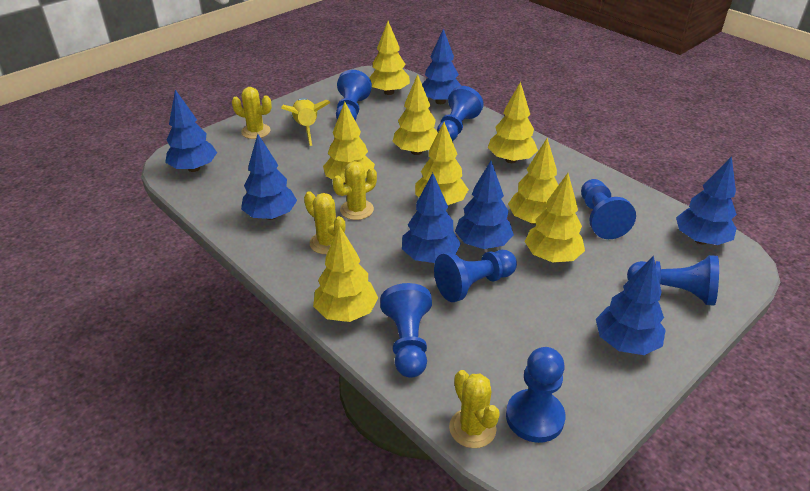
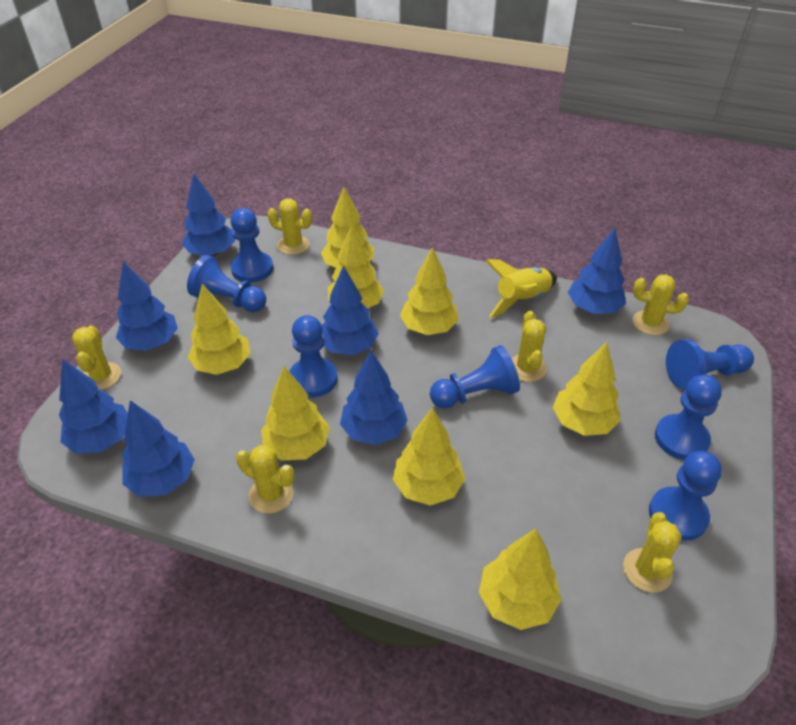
yellow cactus: [232,87,272,139] [304,191,345,254] [333,161,377,220] [449,370,500,448] = 4 -> [72,326,121,390] [236,445,294,514] [268,198,312,255] [511,311,547,382] [623,512,682,593] [633,274,689,335] = 6

